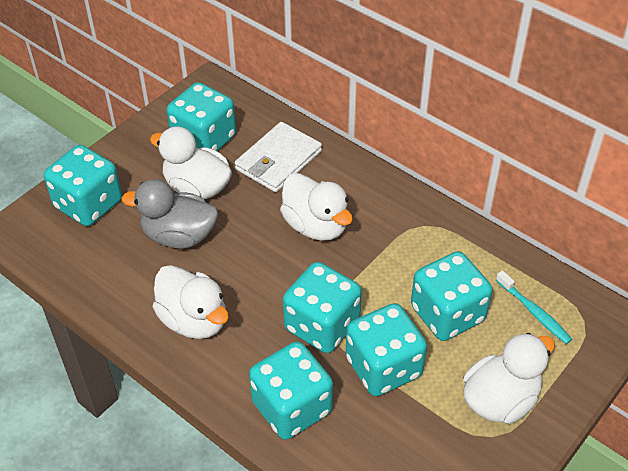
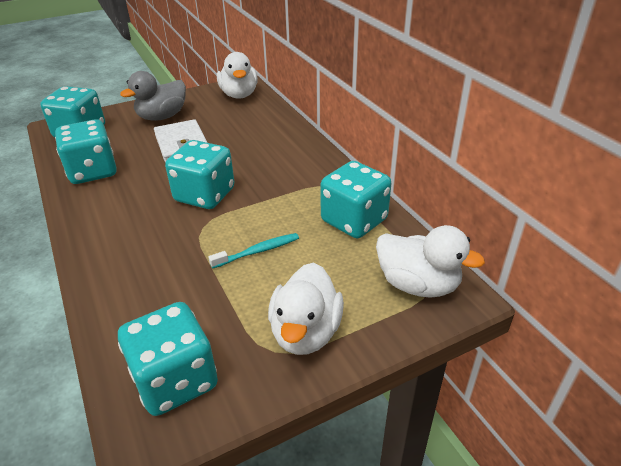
turquoise dice: [44,145,122,226] [167,82,236,151] [249,341,333,440] [283,262,362,353] [346,303,427,396] [411,251,493,341] = 6 -> [40,86,105,137] [55,119,117,184] [118,302,218,416] [165,140,234,209] [321,161,391,239] = 5
white duck: [150,127,232,199] [152,265,229,339] [280,173,353,241] [463,333,555,424] = 4 -> [217,52,258,99] [268,262,344,355] [376,225,485,298] = 3

